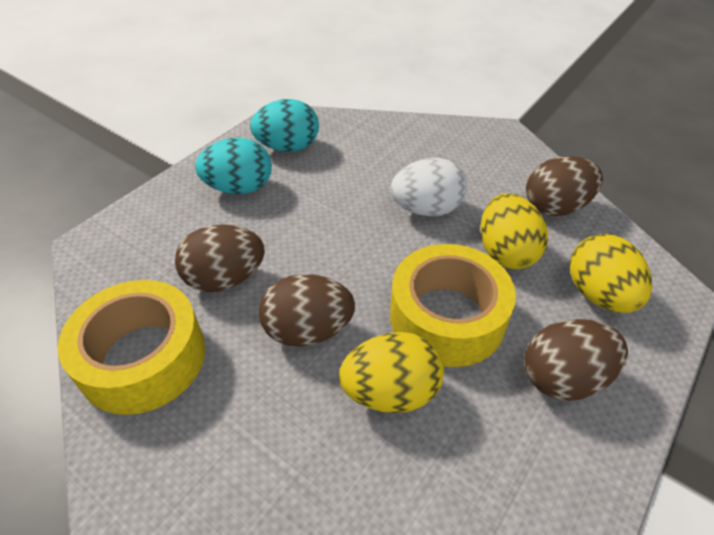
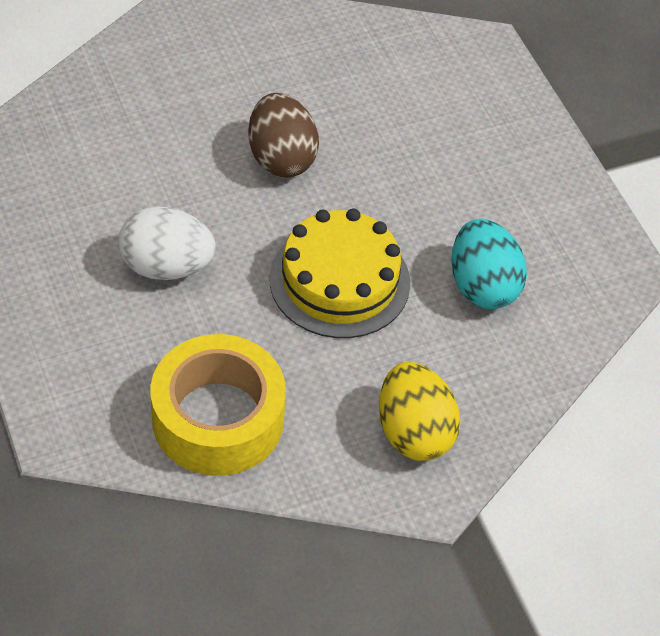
brown egg: [175,224,265,292] [259,274,355,347] [524,319,628,401] [526,156,603,216] = 4 -> [248,93,319,178] = 1
turquoise egg: [195,138,272,194] [250,99,319,152] = 2 -> [451,219,527,309] = 1
yellow cake: none = 0 -> [270,208,410,338] = 1
yellow egg: [339,332,444,413] [480,193,548,269] [570,234,652,313] = 3 -> [379,362,461,461] = 1
yellow tape: [58,280,205,415] [390,244,516,367] = 2 -> [150,334,286,476] = 1

